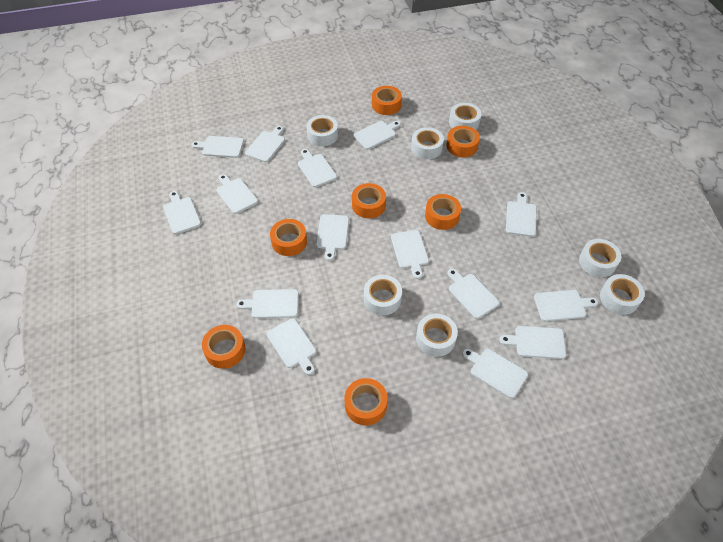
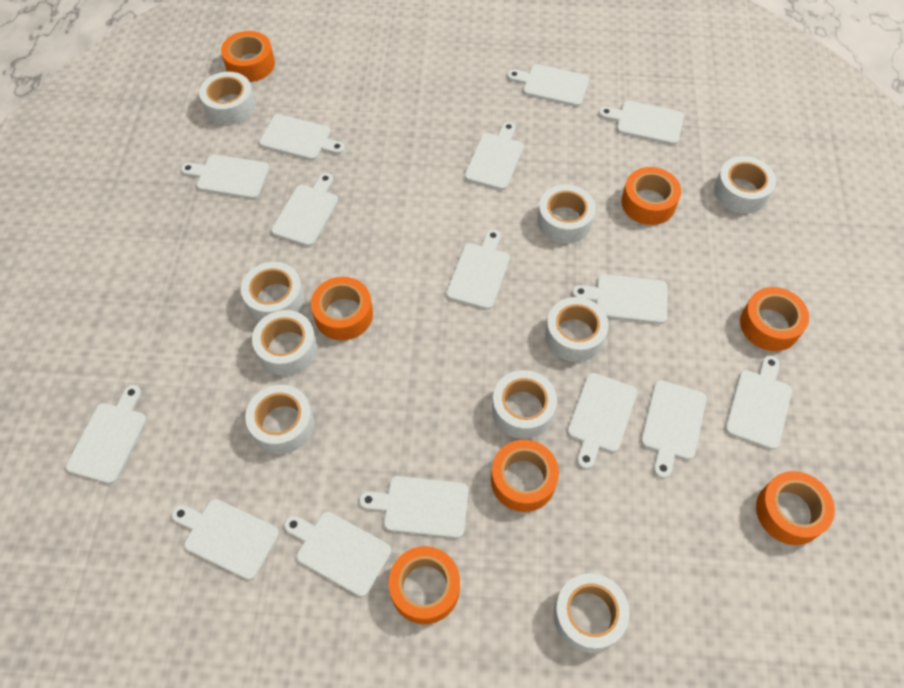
white tape: [306,115,338,146] [364,275,402,315] [411,127,444,159] [416,314,458,357] [449,103,481,130] [579,239,621,277] [600,274,645,315] = 7 -> [199,72,255,125] [241,262,304,321] [245,385,314,454] [252,310,317,375] [492,370,557,439] [537,185,596,243] [545,297,609,362] [553,573,629,653] [714,156,776,214] = 9

